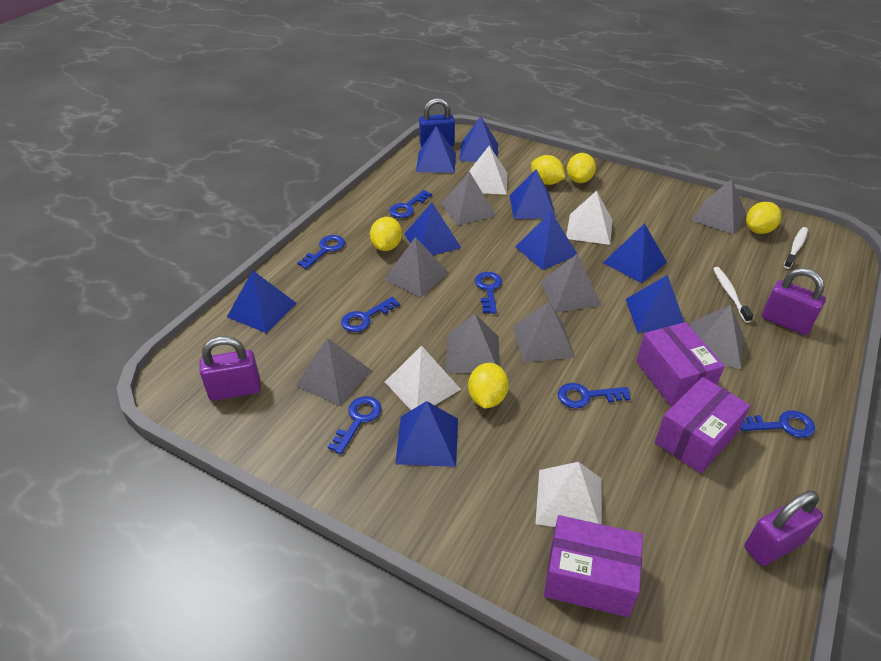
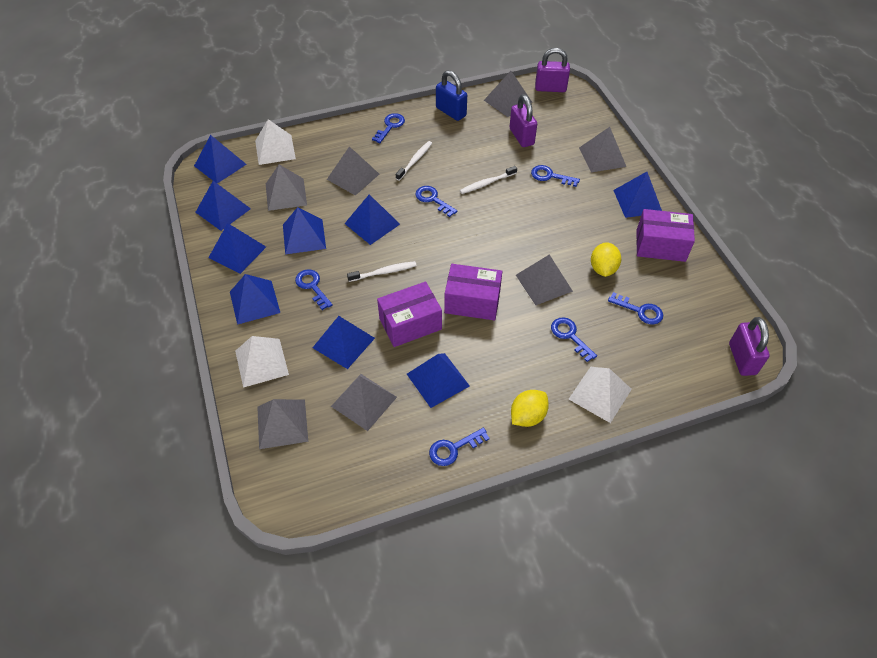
grey pyramid: [295,338,371,406] [384,237,449,298] [441,172,496,226] [446,314,499,373] [513,302,575,362] [540,254,602,312] [690,305,743,369] [691,179,746,234] = 8 -> [257,399,308,449] [266,164,307,211] [327,146,379,196] [331,374,397,431] [484,71,532,117] [516,254,573,305] [579,127,626,173] = 7
white pyramid: [385,345,461,410] [469,146,508,195] [535,462,602,527] [566,191,613,245] = 4 -> [235,336,289,388] [255,119,296,165] [569,367,632,423] = 3
white toothbrush: [713,267,753,323] [784,227,808,269] = 2 -> [347,261,417,282] [396,141,432,181] [460,166,517,194] = 3
yellow lemon: [370,217,402,251] [468,363,509,408] [531,155,565,185] [567,153,596,183] [746,202,781,234] = 5 -> [511,390,549,427] [591,242,621,277] = 2

